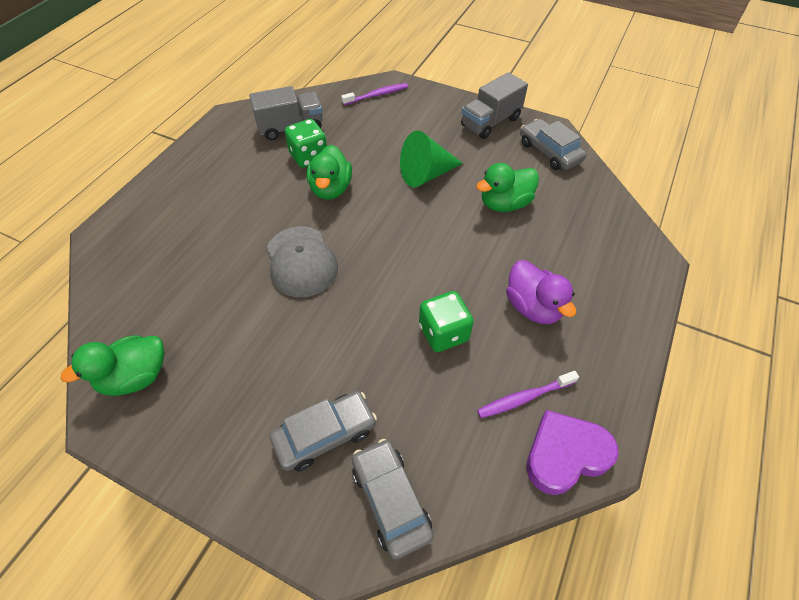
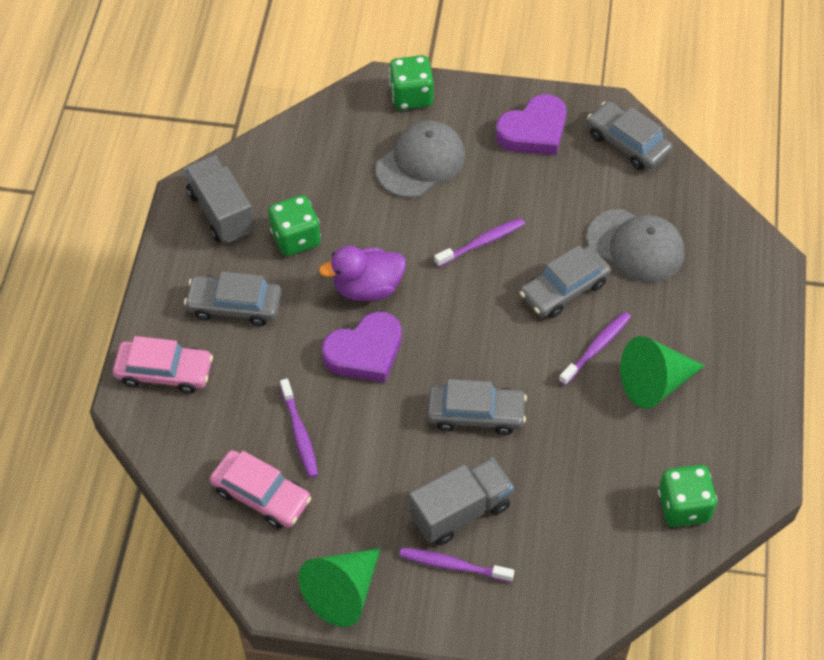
green cone: [400,131,463,187] = 1 -> [298,548,381,627] [620,336,705,409] = 2
green dice: [285,119,327,168] [419,291,474,352] = 2 -> [268,195,321,256] [389,55,434,110] [658,465,717,527] = 3
green duck: [60,335,164,396] [307,145,352,200] [476,163,539,212] = 3 -> none = 0
grey cap: [267,226,338,297] = 1 -> [376,121,465,198] [587,209,685,283] = 2
grey car: [270,391,377,471] [352,439,434,559] [520,119,586,170] = 3 -> [184,271,282,326] [427,379,527,435] [520,245,611,318] [587,101,672,170] = 4
pink car: none = 0 -> [113,336,213,394] [210,450,311,529] = 2
purple heart: [526,410,619,495] = 1 -> [322,311,402,382] [496,94,566,155] = 2
purple toothbrush: [341,83,408,105] [477,371,579,418] = 2 -> [280,379,318,478] [399,548,514,583] [434,218,525,267] [559,312,631,385] = 4

